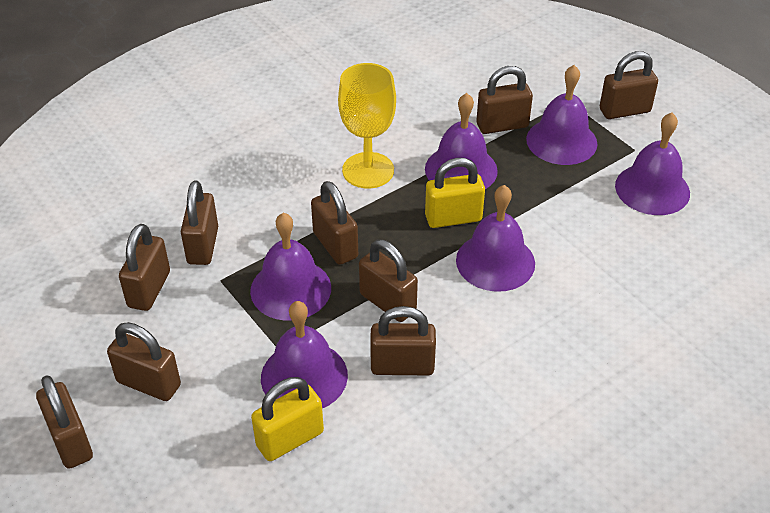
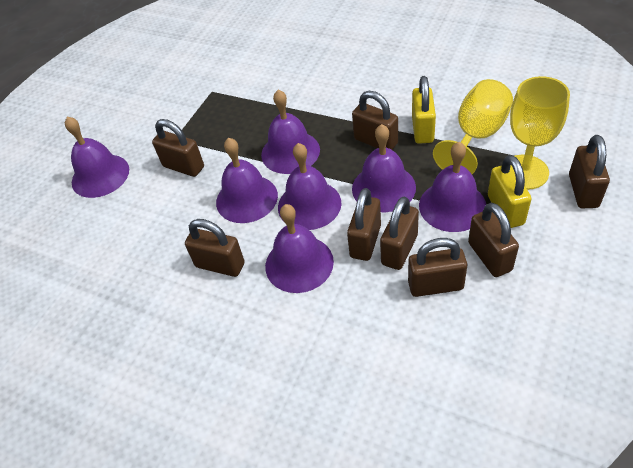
brown padlock: [36,375,93,469] [107,322,181,401] [119,224,170,311] [181,180,218,265] [311,181,358,265] [359,239,418,322] [370,306,436,375] [476,66,533,134] [600,51,658,119] = 9 -> [152,119,204,177] [185,219,245,277] [347,188,381,261] [352,91,398,150] [380,196,419,270] [408,238,467,297] [468,202,519,277] [569,135,610,208] = 8
purple bell: [250,213,331,321] [261,301,348,409] [425,93,498,189] [456,185,535,292] [526,65,598,165] [615,113,690,215] = 6 -> [65,117,129,198] [216,138,278,223] [261,89,320,174] [265,204,334,293] [278,143,342,230] [352,124,416,212] [419,142,486,232] = 7
yellow goblet: [338,63,396,188] = 1 -> [433,79,513,174] [510,76,570,190] = 2

